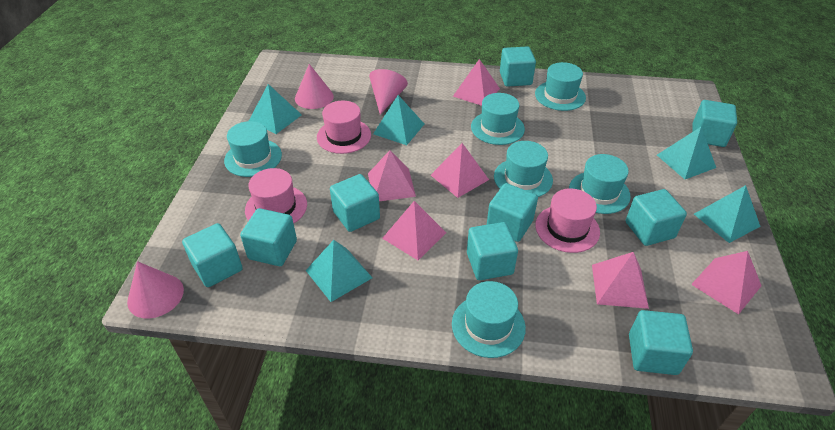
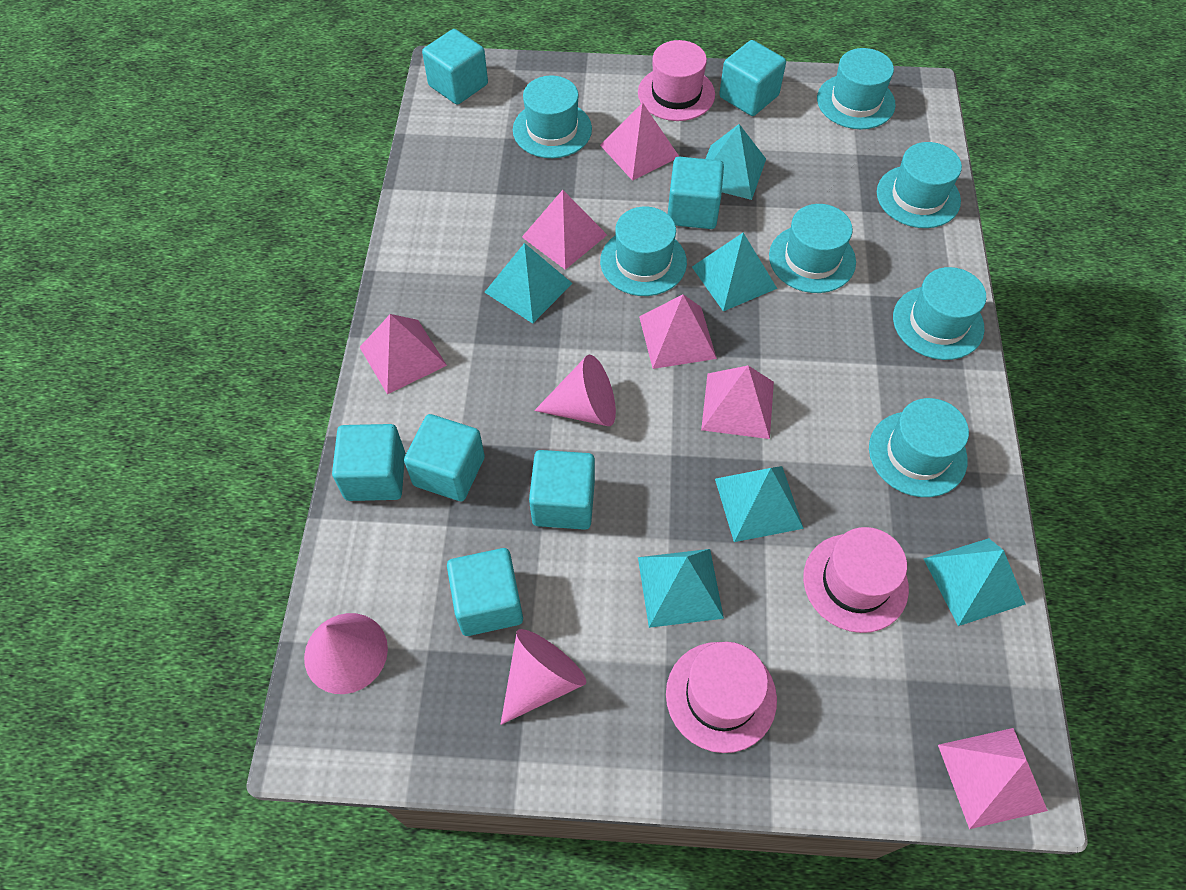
turquoise cube: [182,223,243,287] [240,208,297,266] [330,174,380,232] [467,222,518,280] [487,183,538,242] [500,46,536,87] [626,189,687,246] [629,310,693,375] [692,100,737,147] = 9 -> [332,424,405,501] [404,414,485,501] [422,29,488,105] [447,548,523,636] [529,450,595,530] [668,157,724,229] [719,40,786,116] = 7
turquoise hat: [224,121,282,177] [452,281,526,358] [471,93,525,145] [494,141,553,197] [535,62,586,111] [569,154,631,214] = 6 -> [513,75,592,158] [600,207,687,296] [769,204,856,293] [817,48,896,129] [869,398,969,497] [877,142,962,228] [893,267,986,360] = 7
turquoise pyramid: [249,84,302,134] [306,240,372,302] [373,95,424,145] [657,127,716,179] [694,185,761,243] = 5 -> [484,243,573,323] [638,549,724,628] [692,233,777,311] [706,124,766,200] [715,466,804,542] [923,538,1026,626] = 6

